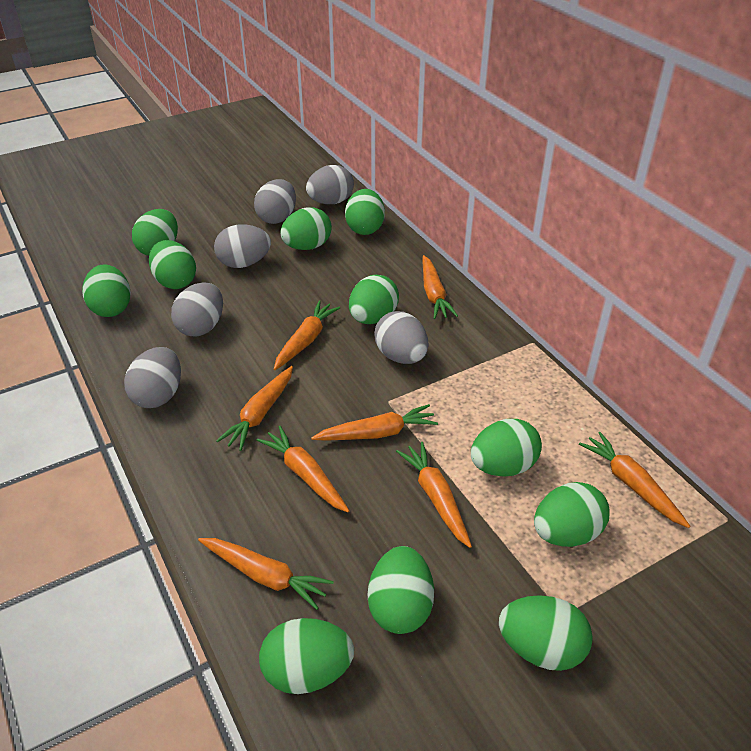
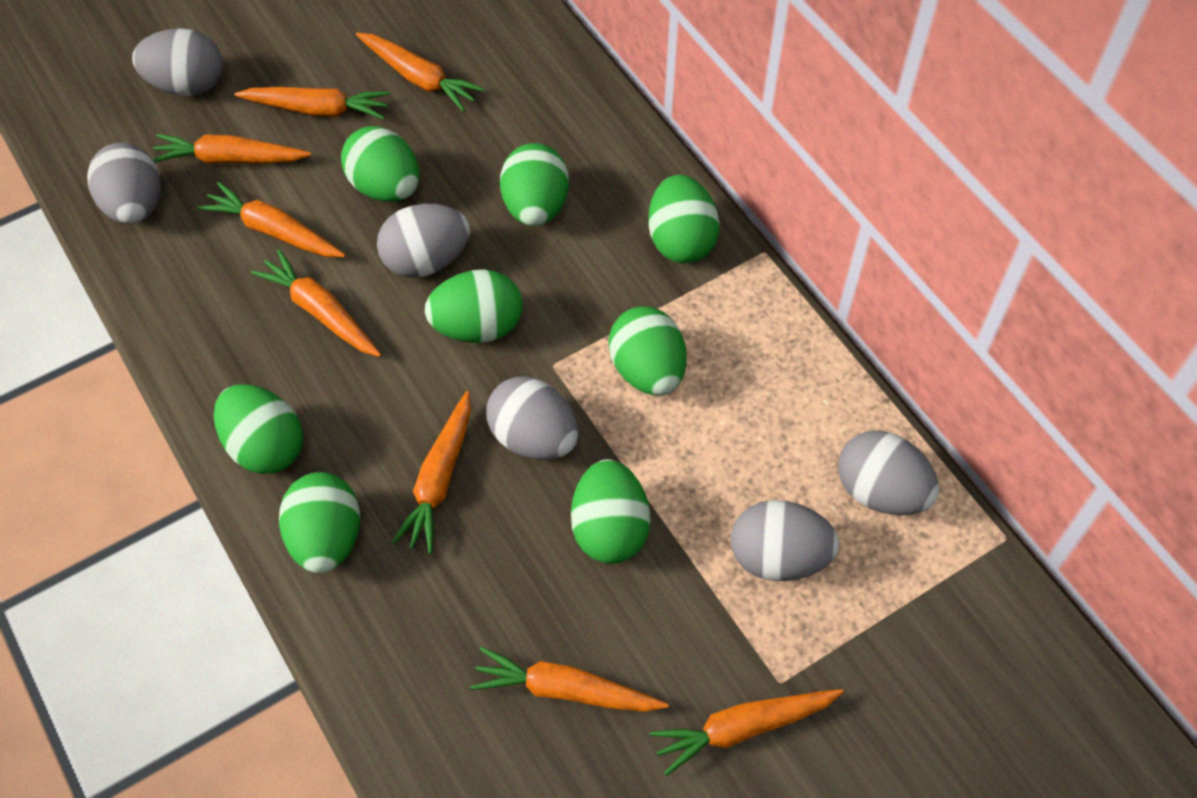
green egg: [82,264,131,317] [132,209,178,256] [149,240,196,289] [259,618,354,694] [280,207,332,250] [345,189,385,235] [349,275,399,324] [368,546,434,634] [471,419,542,477] [499,595,593,671] [534,482,610,547] = 11 -> [214,384,303,474] [279,472,360,573] [341,126,420,202] [425,269,522,343] [500,143,569,226] [571,459,650,564] [609,307,687,396] [648,175,720,263] = 8

